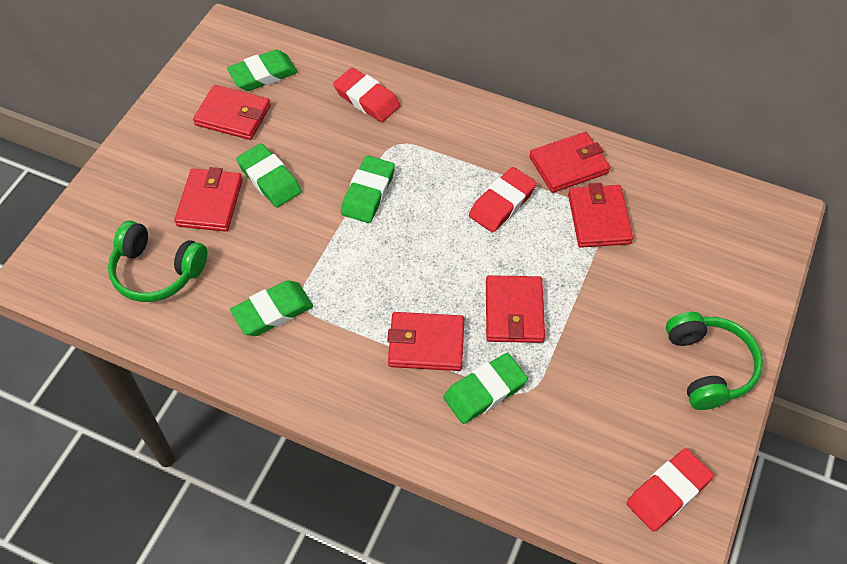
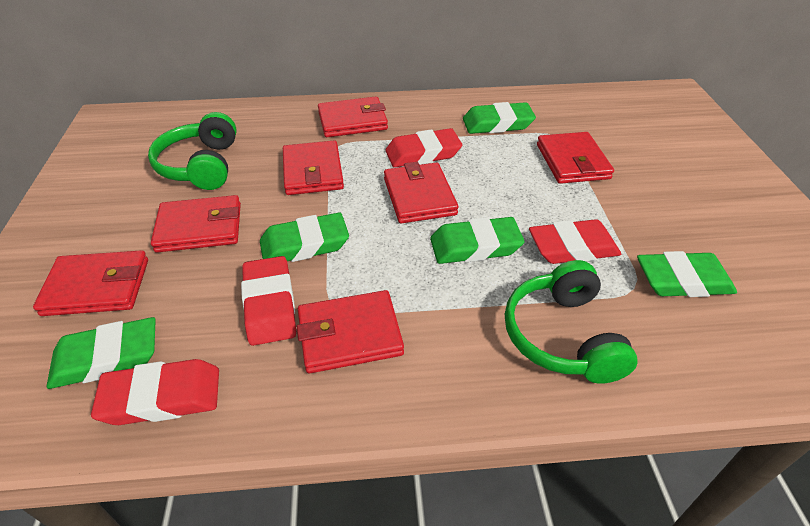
red eraser: [333,68,401,122] [469,167,537,233] [626,448,714,532] = 3 -> [91,359,219,425] [241,256,296,346] [385,128,462,168] [529,219,621,264] = 4
red wallet: [174,167,243,232] [193,85,271,140] [387,312,464,371] [486,275,545,343] [529,132,610,193] [568,183,633,248] = 6 -> [33,250,148,316] [151,195,241,253] [283,140,344,195] [297,290,404,373] [318,97,388,137] [384,162,458,224] [537,132,614,184] = 7

